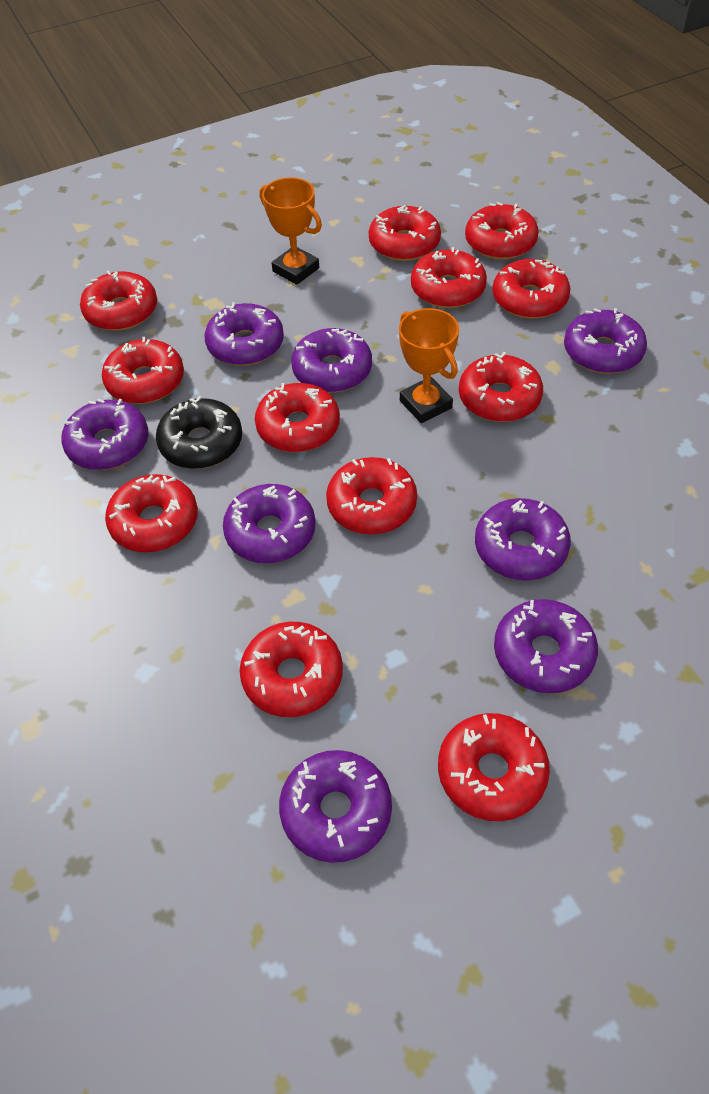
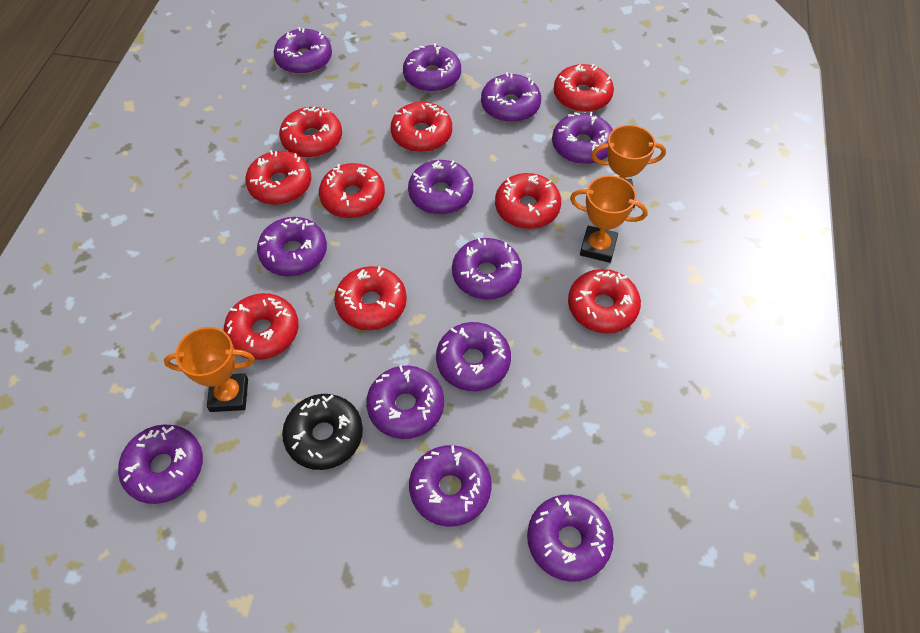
orange trophy: [259,177,322,285] [399,308,459,423] = 2 -> [164,327,255,412] [570,175,648,263] [591,125,666,208] = 3
purple donut: [61,398,148,470] [204,302,284,366] [223,484,316,563] [279,750,392,863] [291,328,372,393] [475,498,571,580] [494,599,598,693] [564,308,647,374] = 8 -> [118,424,203,504] [257,217,327,276] [274,27,332,74] [366,365,444,439] [403,43,461,92] [408,160,473,215] [409,445,492,527] [436,322,511,391] [452,238,522,299] [481,72,541,122] [527,495,614,582] [552,112,613,164] = 12
red donut: [80,270,157,331] [102,337,184,404] [105,474,198,552] [240,622,343,717] [255,383,340,452] [326,457,417,534] [369,205,441,261] [411,247,487,308] [438,713,550,821] [459,352,543,422] [465,202,539,260] [492,259,570,319] = 12 -> [224,293,299,360] [245,150,311,205] [279,107,342,158] [319,163,385,218] [334,266,407,330] [391,102,452,152] [495,173,561,229] [554,64,614,112] [568,269,641,333] = 9

